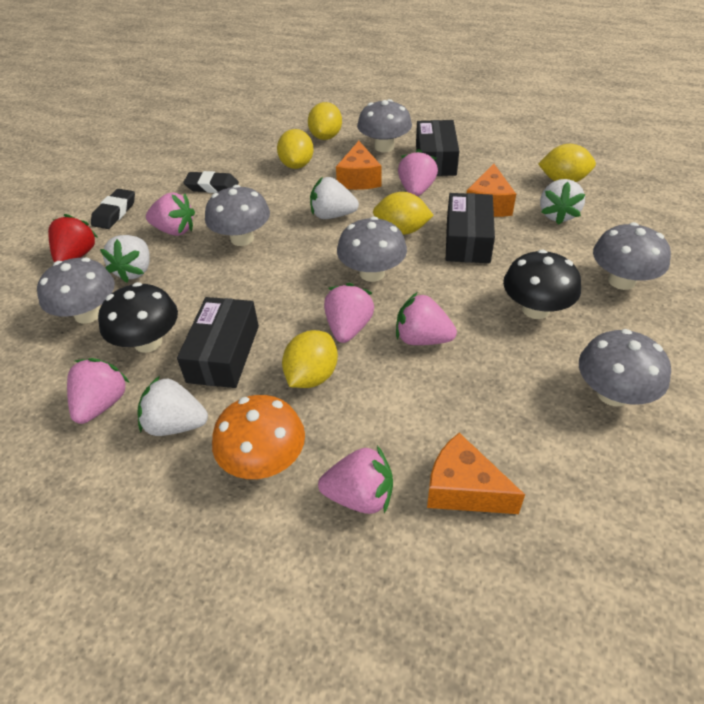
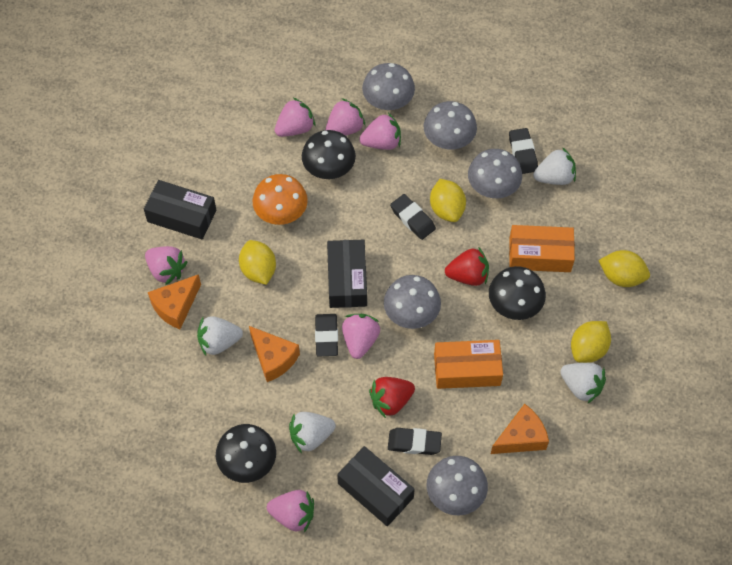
black eraser: [91,189,135,229] [183,171,239,193] = 2 -> [315,314,338,357] [388,428,442,455] [390,194,436,240] [509,128,538,174] = 4
black mushroom: [98,282,178,353] [503,249,581,319] = 2 -> [216,424,276,483] [302,130,356,179] [489,266,546,320] = 3
grey mushroom: [37,258,115,324] [205,185,270,246] [337,216,407,282] [357,99,412,152] [579,329,671,406] [593,222,671,290] = 6 -> [362,63,415,110] [384,275,441,329] [424,101,477,150] [427,456,488,515] [468,149,522,198] = 5
orange box: none = 0 -> [434,340,503,389] [509,225,575,272] = 2
red strawberry: [48,214,97,263] = 1 -> [369,377,415,418] [445,247,489,286] = 2
yellow lemon: [277,129,314,169] [282,330,338,388] [308,102,342,140] [373,192,434,235] [538,144,596,182] = 5 -> [239,240,276,285] [430,179,466,222] [571,321,611,363] [598,250,650,287] = 4

